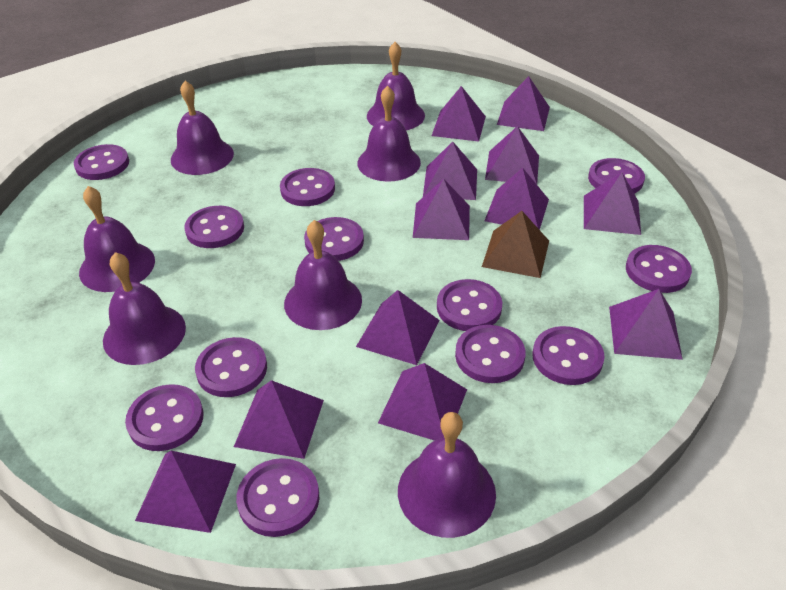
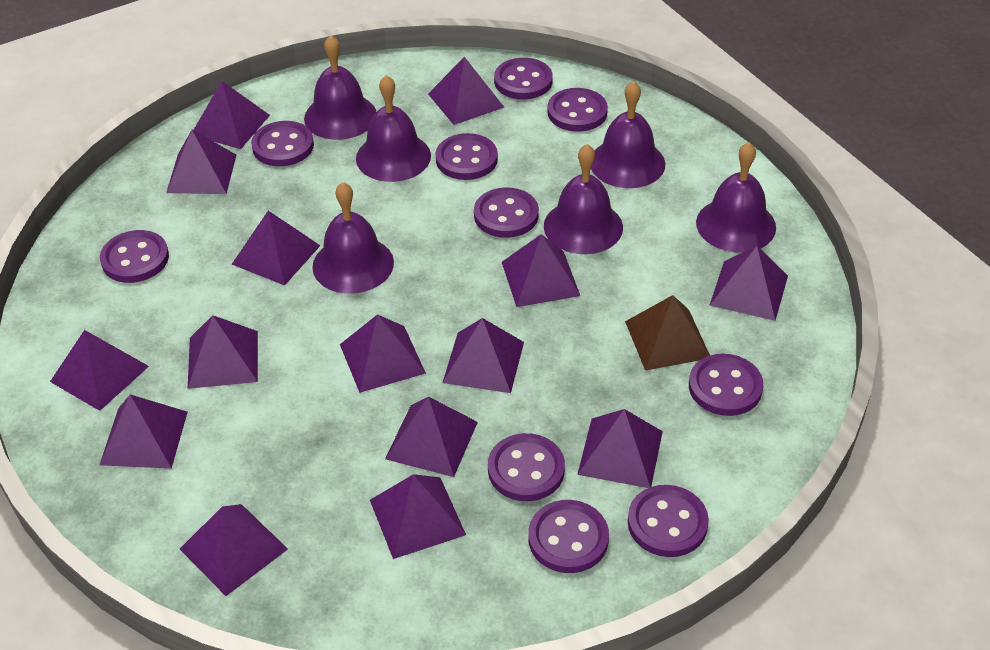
purple bell: [79,186,155,292] [103,252,186,365] [171,81,234,175] [284,220,362,330] [357,86,421,181] [367,42,425,131] [398,412,496,538] = 7 -> [304,35,376,140] [312,182,394,294] [356,75,431,182] [544,144,623,254] [591,81,665,188] [696,142,776,253] = 6
purple button: [74,144,129,180] [125,384,203,451] [184,206,244,248] [195,337,267,397] [236,458,319,537] [280,168,335,206] [304,217,364,261] [437,279,502,331] [455,325,526,383] [532,326,604,385] [588,158,645,194] [626,245,692,293] = 12 -> [100,230,169,283] [251,121,314,166] [436,133,498,180] [474,187,539,238] [488,433,565,501] [494,58,553,99] [528,500,609,573] [547,88,608,132] [628,485,709,557] [689,354,763,416] = 10
purple pyramid: [135,451,236,533] [234,380,324,459] [356,290,439,365] [378,363,467,441] [413,179,470,240] [423,141,477,200] [432,86,486,141] [485,126,539,184] [485,168,549,230] [497,76,550,131] [584,172,641,235] [609,289,683,360] = 12 -> [50,330,149,411] [100,394,188,469] [166,130,236,194] [180,504,288,596] [188,315,258,389] [194,81,270,149] [232,211,320,286] [340,314,426,393] [370,474,466,559] [385,397,478,477] [428,57,504,125] [443,318,524,393] [502,234,580,307] [577,409,663,488] [709,246,788,321] = 15

